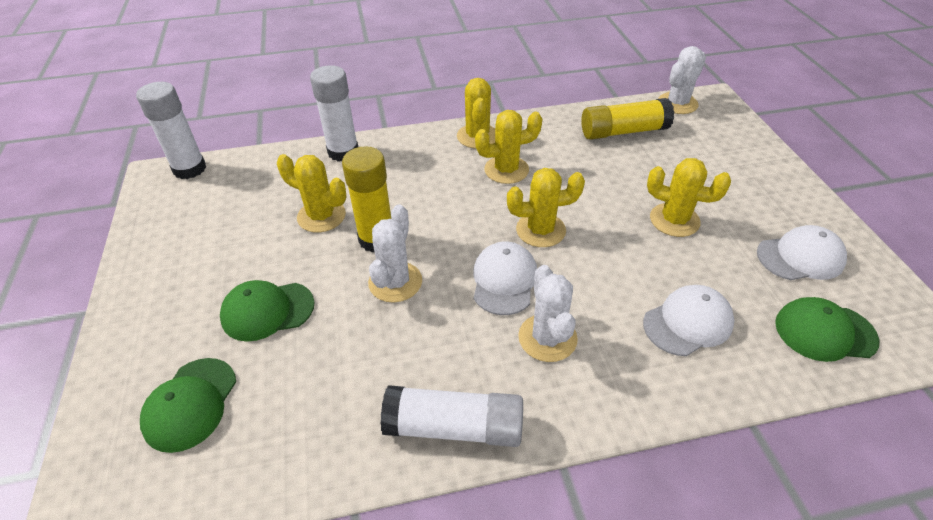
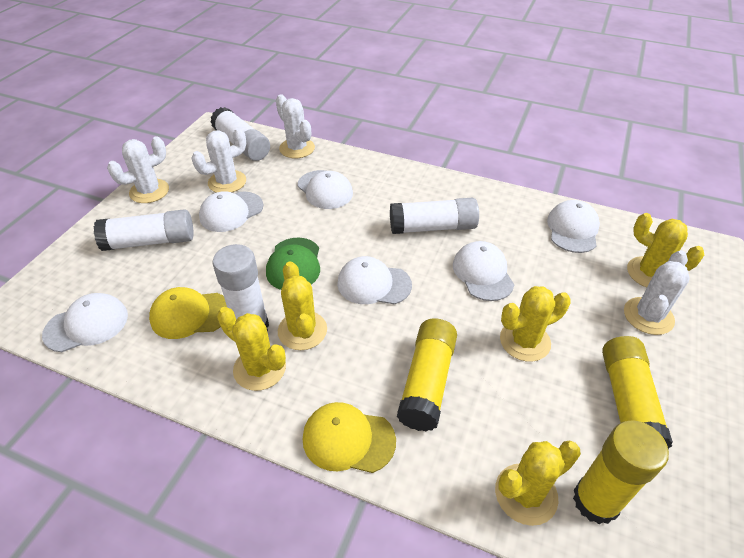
green cap: [140,358,236,453] [220,280,314,342] [775,297,880,362] = 3 -> [266,238,320,290] = 1
white cactus: [368,204,422,303] [518,265,578,362] [658,46,706,114] = 3 -> [107,136,169,203] [191,128,246,193] [276,94,315,158] [624,250,690,335] = 4
white cap: [473,242,537,315] [643,285,734,356] [757,225,847,280] = 3 -> [42,293,128,352] [199,191,263,232] [297,170,353,209] [337,256,412,305] [453,241,515,301] [547,200,600,253] = 6
white glue stick: [136,82,206,179] [310,65,358,161] [380,385,523,447] = 3 -> [94,209,194,251] [210,107,270,161] [212,244,269,331] [390,198,479,234] = 4
yellow cap: none = 0 -> [149,287,227,339] [302,402,396,473] = 2
yellow glue stick: [342,146,391,252] [581,98,674,140] = 2 -> [397,318,457,431] [573,420,669,524] [602,336,673,450] = 3

